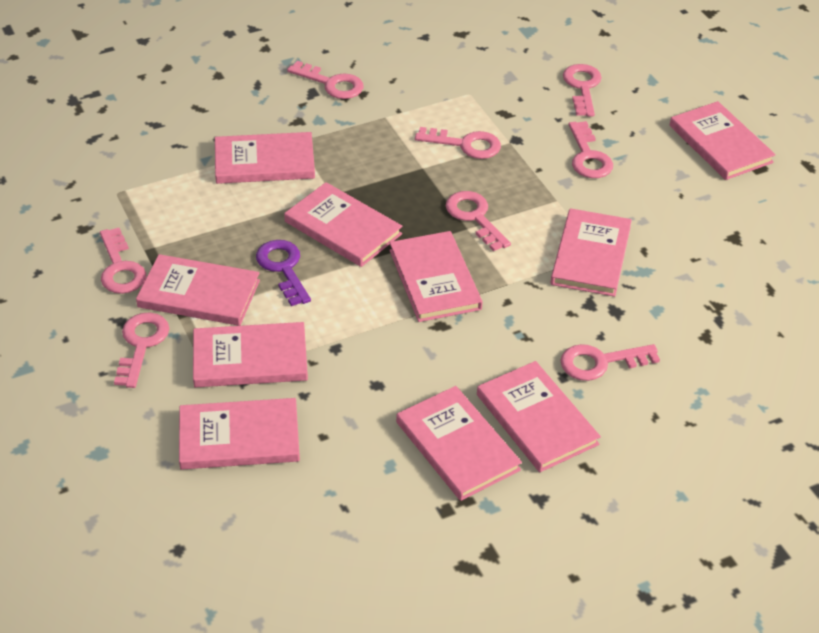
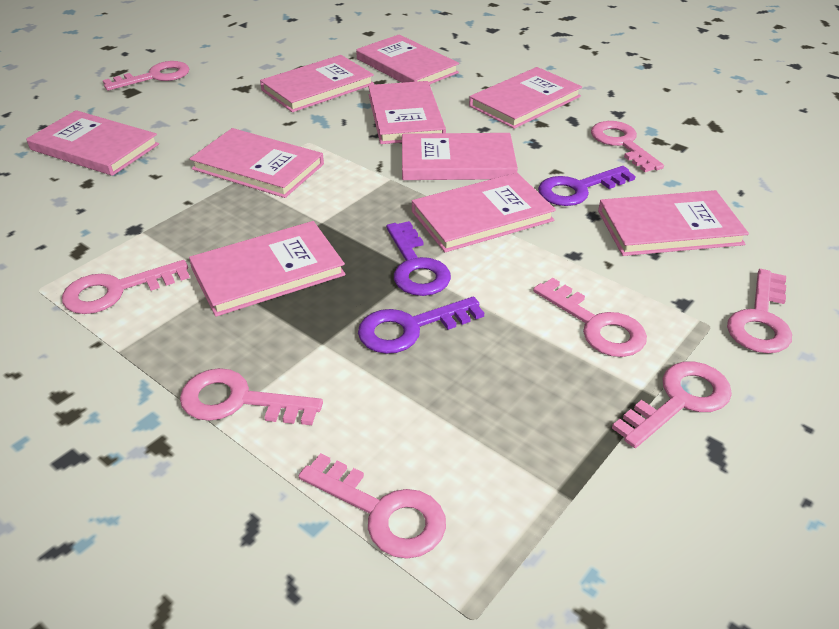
purple key: [256,240,311,306] = 1 -> [358,296,484,354] [386,221,451,296] [538,166,636,206] = 3

